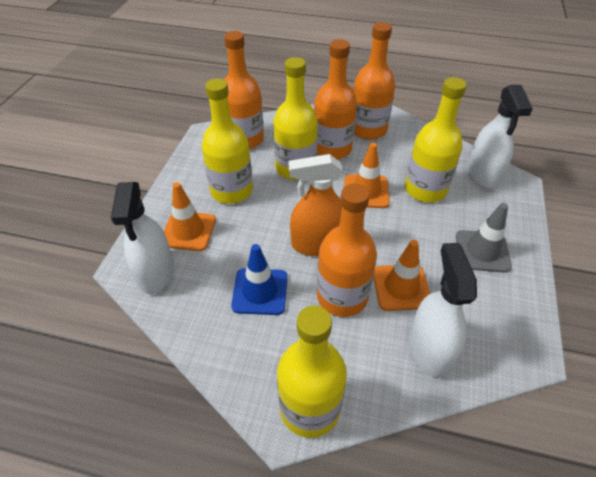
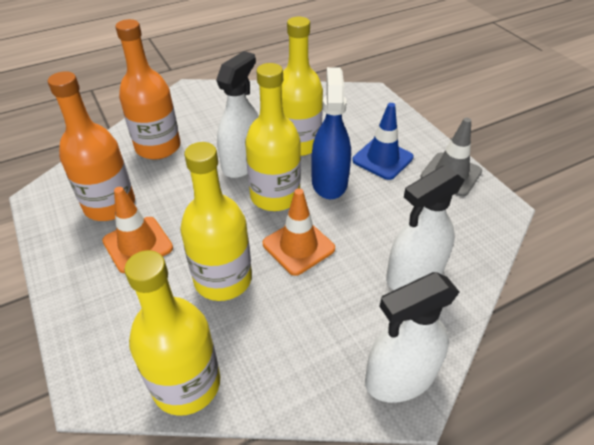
blue spray bottle: none = 0 -> [311,67,351,199] = 1
orange bottle: [224,31,264,149] [314,39,357,159] [317,184,377,317] [353,22,395,140] = 4 -> [48,71,135,221] [115,19,181,160] = 2
orange spray bottle: [289,154,343,256] = 1 -> none = 0
orange traffic cone: [164,182,216,251] [344,143,390,208] [373,240,430,311] = 3 -> [102,187,173,273] [263,189,335,276] = 2

